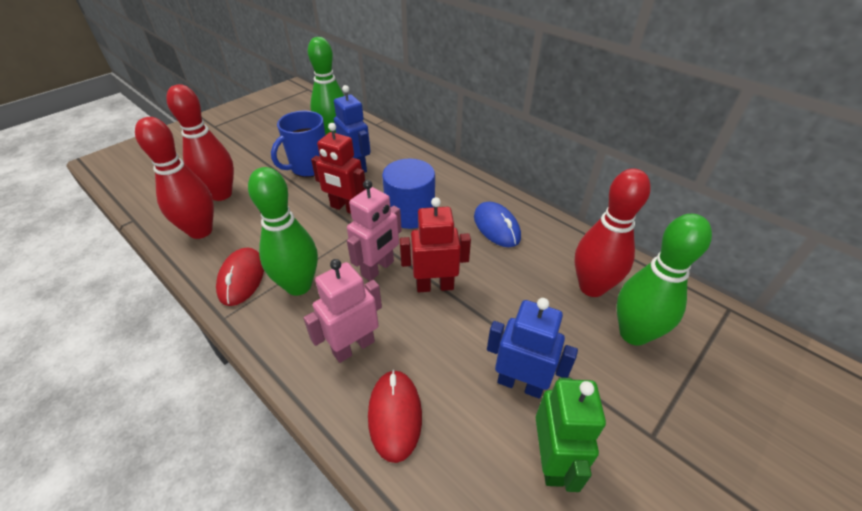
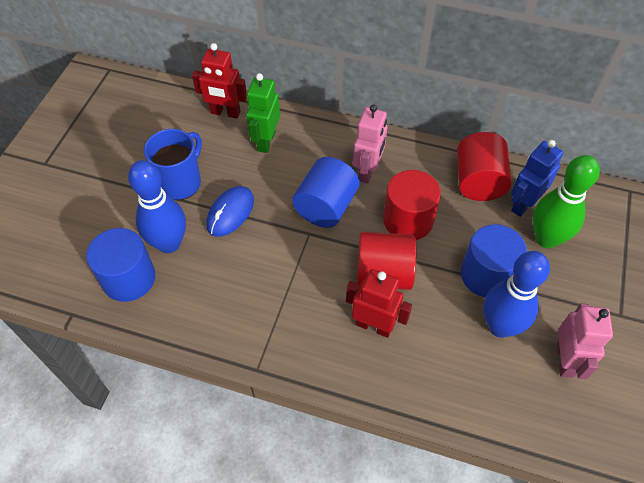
blue bowling pin: none = 0 -> [128,160,186,253] [483,251,550,338] = 2
blue cylinder: [382,159,435,229] = 1 -> [86,228,155,302] [292,157,360,228] [461,224,527,297] = 3
blue robot: [334,85,370,173] [487,298,578,399] = 2 -> [511,140,563,217] = 1
green bowling pin: [248,167,318,296] [308,37,344,135] [616,214,712,346] = 3 -> [533,155,600,248] = 1
red bowling pin: [135,117,214,239] [166,84,234,201] [575,168,651,297] = 3 -> none = 0
red cylinder: none = 0 -> [357,232,416,290] [383,170,441,240] [457,132,512,201] = 3
red mouse: [216,247,264,306] [368,370,422,463] = 2 -> none = 0

